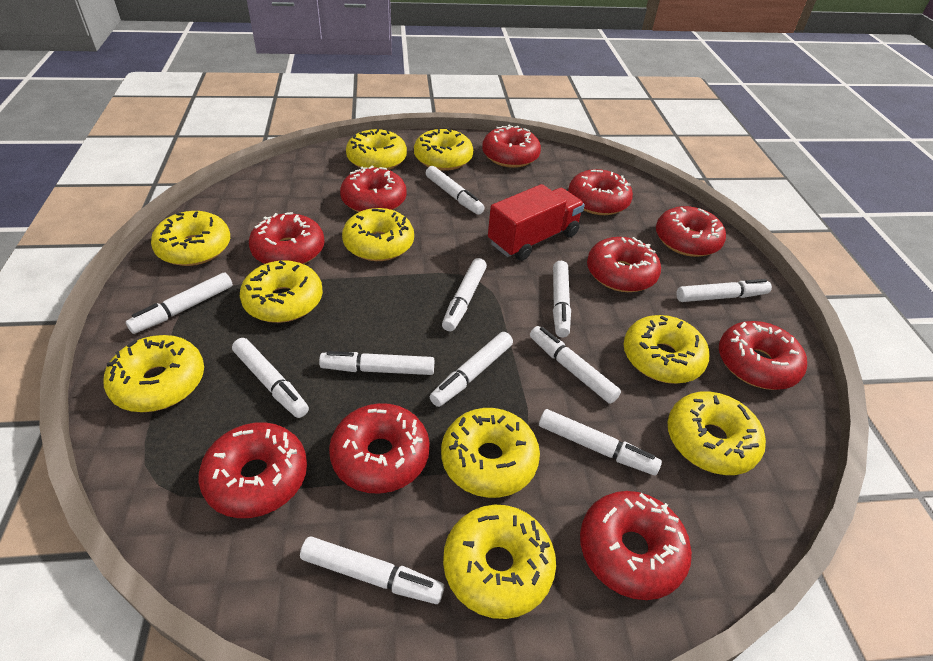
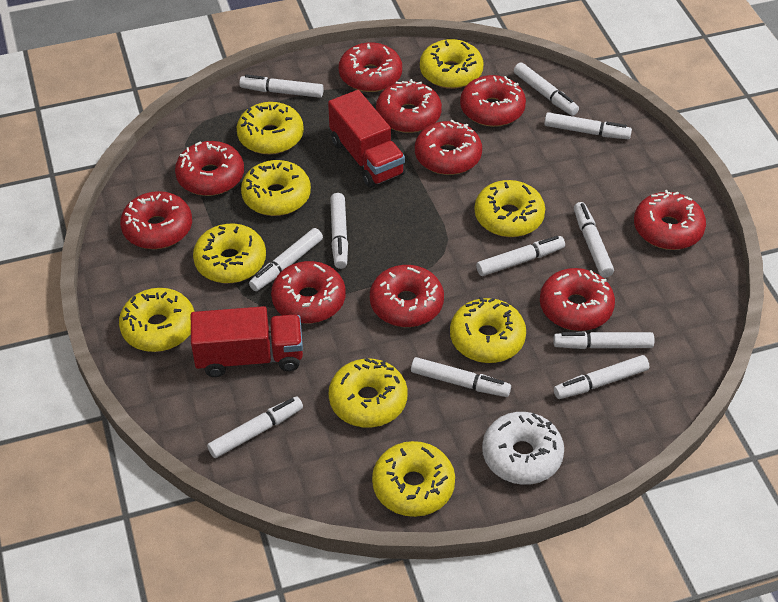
red truck: [488,184,585,261] = 1 -> [191,306,303,377] [328,90,405,188] = 2
white donut: none = 0 -> [482,412,564,485] = 1
yellow donut: [104,335,204,412] [151,211,230,266] [240,260,323,323] [342,208,414,261] [346,129,407,170] [414,128,473,171] [441,408,540,498] [443,505,556,619] [624,315,709,384] [667,391,766,475] = 10 -> [119,288,195,352] [193,224,266,283] [237,102,304,155] [241,160,311,216] [329,358,407,428] [372,441,455,517] [420,39,483,89] [450,297,526,363] [474,180,545,237] = 9

